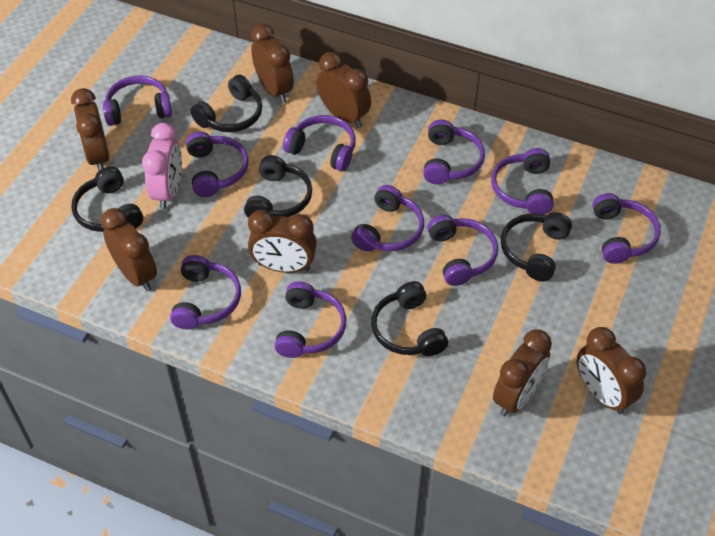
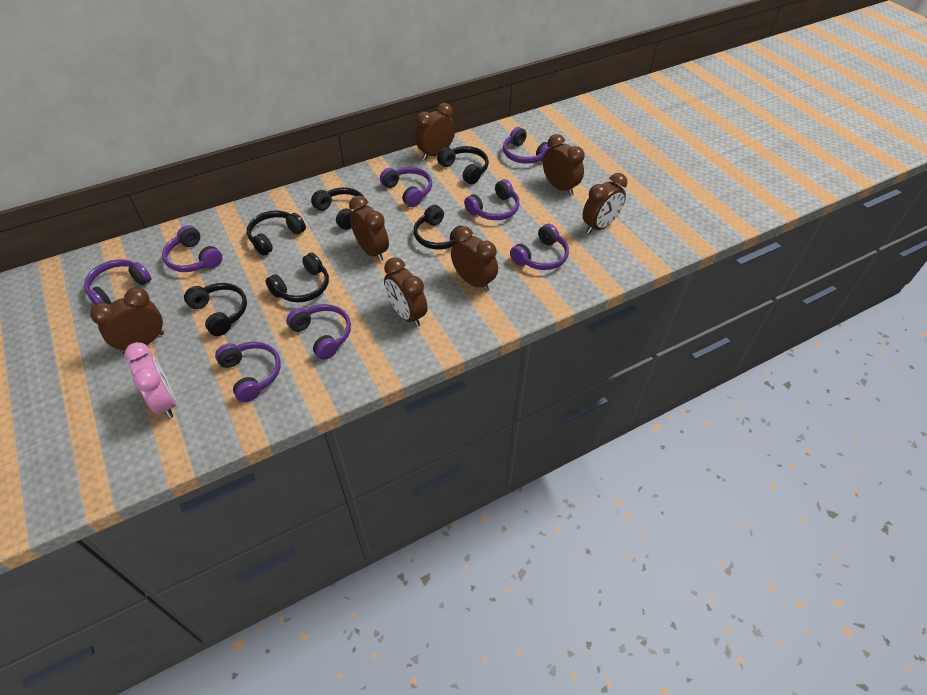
black headphones: [71,166,143,232] [190,74,262,132] [244,155,312,218] [371,281,448,356] [501,212,572,282] = 5 -> [184,283,247,336] [247,210,306,255] [266,253,329,302] [311,187,366,230] [414,205,462,250] [437,146,489,184] = 6
purple headphones: [103,76,172,126] [170,255,241,330] [186,132,248,197] [274,281,346,358] [283,115,356,172] [351,185,424,252] [423,119,485,184] [427,215,498,286] [491,148,554,215] [592,193,661,264] = 10 -> [84,259,151,305] [162,225,223,272] [215,342,281,402] [286,304,351,360] [380,167,432,207] [464,179,520,220] [503,127,551,164] [510,224,569,270] = 8

